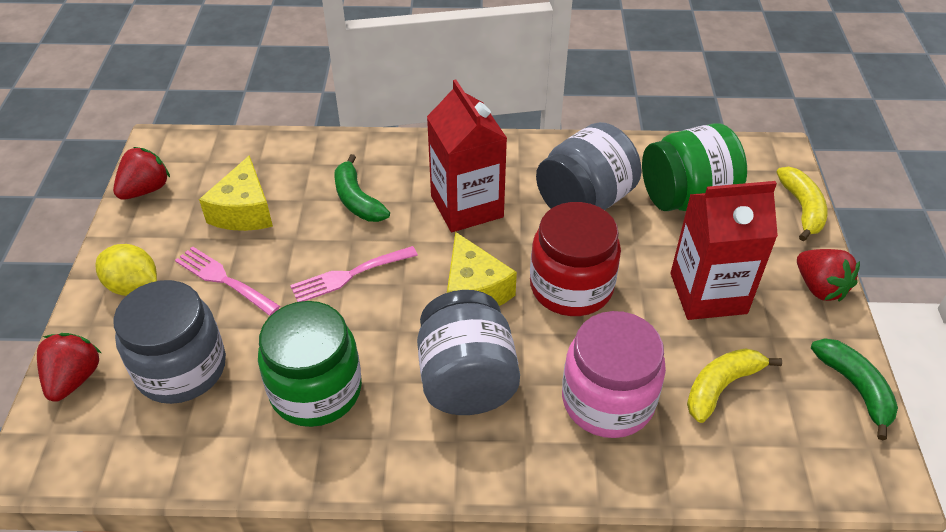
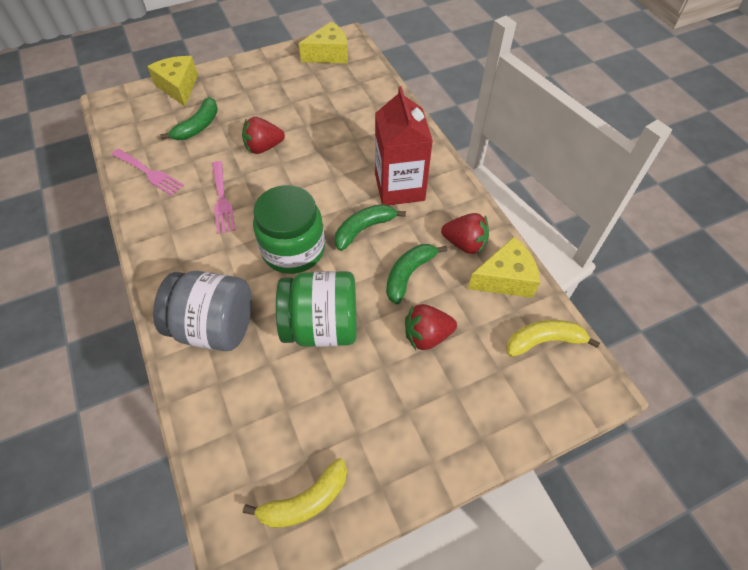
green banana: [334,154,390,222] [811,338,898,440] = 2 -> [160,97,218,140] [335,204,406,251] [386,244,447,304] = 3
grey jar: [113,280,226,404] [417,290,520,415] [536,122,641,210] = 3 -> [153,271,252,351] = 1
pink jar: [562,311,666,438] = 1 -> none = 0
red carton: [427,80,507,232] [670,181,778,320] = 2 -> [375,86,433,205] = 1
red jar: [530,202,621,316] = 1 -> none = 0
yellow cheese: [199,155,273,231] [447,232,517,306] = 2 -> [147,56,198,106] [299,22,348,63] [468,237,540,298] = 3
yellow lemon: [95,244,157,296] = 1 -> none = 0

